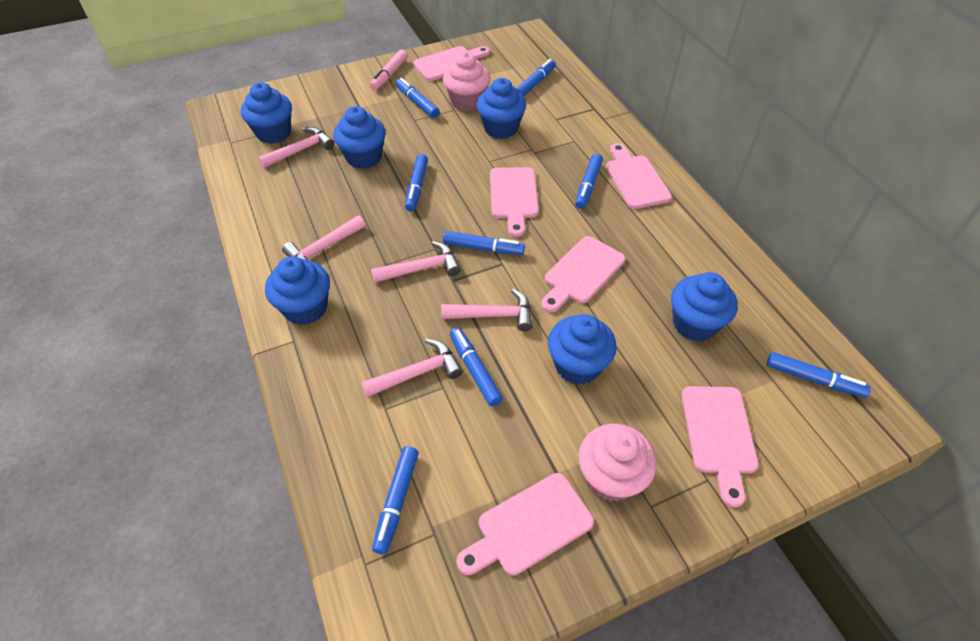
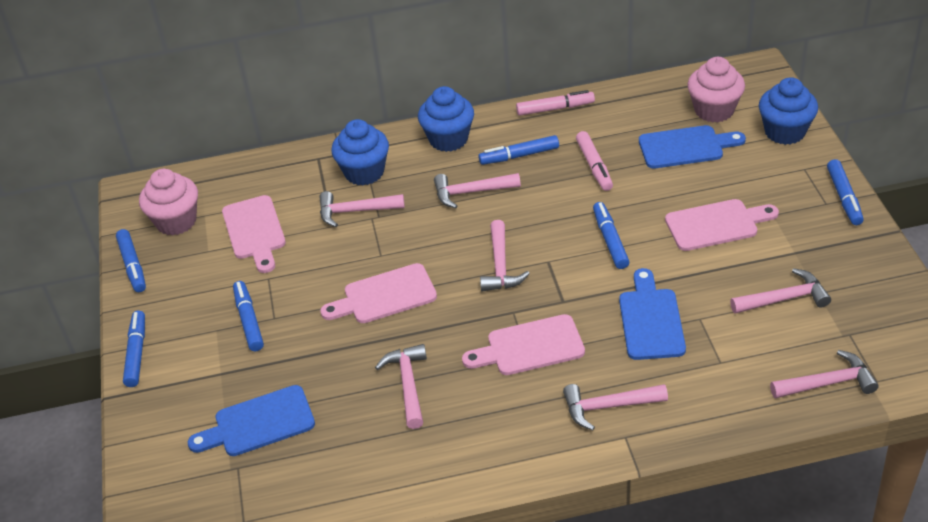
blue cupcake: [241,82,292,144] [265,256,330,325] [333,106,386,169] [477,78,526,139] [548,314,617,385] [671,272,738,341] = 6 -> [331,119,389,185] [418,86,474,152] [759,77,818,145] = 3
blue cutting board: none = 0 -> [188,385,315,456] [619,268,686,360] [639,125,746,168] = 3
blue marker: [372,446,419,554] [396,78,440,118] [405,154,428,212] [443,231,525,255] [450,328,503,407] [517,59,556,97] [575,154,603,209] [767,352,871,398] = 8 -> [116,229,146,292] [123,311,145,387] [233,281,264,351] [478,135,559,165] [593,202,629,269] [827,159,864,225] = 6
pink cutting board: [413,46,490,81] [457,473,594,575] [490,167,539,237] [541,236,625,312] [606,143,672,209] [681,386,759,507] = 6 -> [222,195,286,273] [320,263,437,323] [462,314,585,375] [665,199,779,251] = 4
pink hammer: [258,127,335,168] [282,215,365,266] [361,339,463,397] [371,241,461,283] [441,289,533,332] = 5 -> [319,191,405,227] [375,344,427,429] [434,173,521,208] [480,220,530,291] [563,384,668,430] [730,268,831,314] [770,350,879,399] = 7
pink marker: [370,50,408,90] = 1 -> [516,90,595,116] [576,131,613,191] = 2

